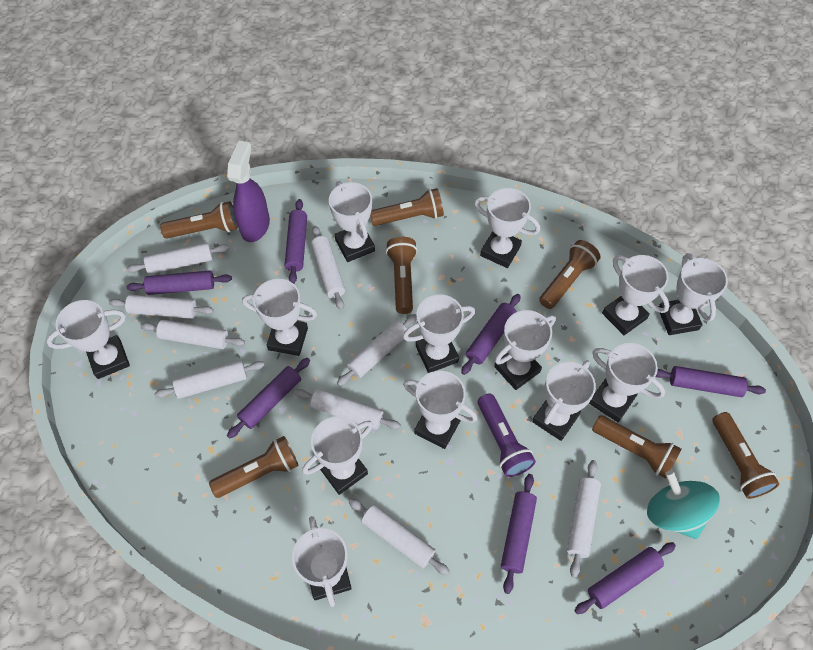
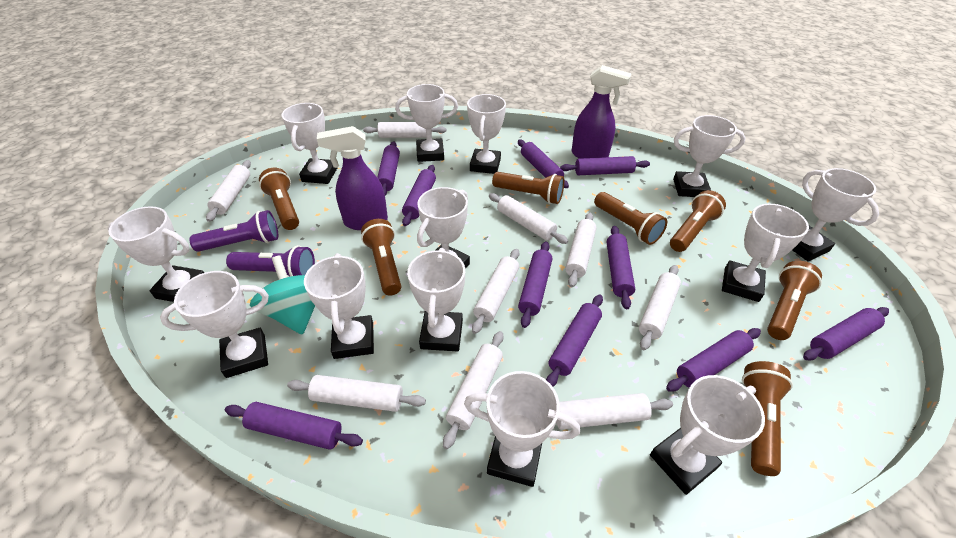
purple flashlight: [478,393,536,477] = 1 -> [189,210,278,252] [226,245,315,277] = 2
purple rolling pin: [126,270,232,295] [227,358,310,439] [285,199,307,284] [461,294,521,375] [501,474,537,594] [575,542,676,614] [656,366,766,397] = 7 -> [225,402,363,450] [377,141,400,196] [402,165,436,226] [518,139,569,188] [518,241,552,328] [546,294,603,387] [560,156,650,175] [607,226,635,309] [666,328,761,392] [803,307,889,361] = 10
purple spray bottle: [227,141,270,242] = 1 -> [317,126,388,230] [572,65,632,159] = 2

